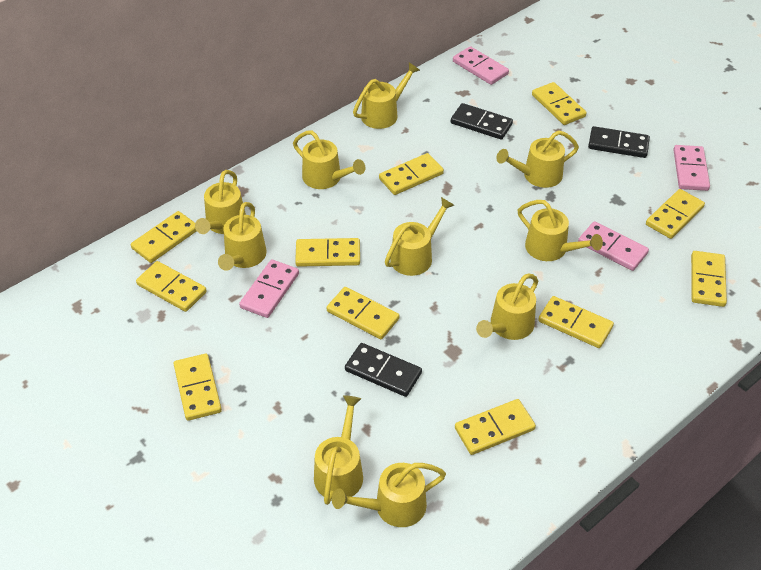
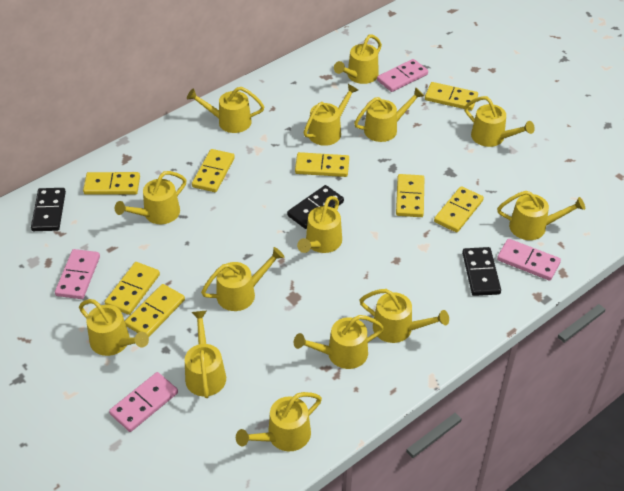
yellow domino: [131,211,196,263] [136,261,207,312] [174,354,222,421] [295,238,360,267] [327,287,399,339] [379,153,444,195] [455,399,536,455] [532,82,587,125] [538,296,614,348] [646,189,705,239] [691,251,727,307] = 11 -> [83,172,140,195] [105,262,160,315] [125,284,185,337] [192,149,235,192] [295,152,349,177] [396,174,424,217] [425,82,478,111] [434,186,484,232] = 8
yellow watering can: [195,170,246,234] [218,202,267,271] [293,130,365,189] [314,395,363,505] [332,463,446,527] [353,62,420,129] [385,197,454,276] [476,274,538,340] [496,130,579,188] [518,200,603,261] = 10 -> [79,299,149,356] [115,171,187,224] [185,311,226,398] [187,87,265,133] [201,247,284,311] [236,392,322,451] [294,315,384,369] [297,196,342,253] [303,84,358,146] [334,35,382,84] [354,87,424,142] [359,289,449,343] [464,96,535,147] [497,191,585,240] = 14

